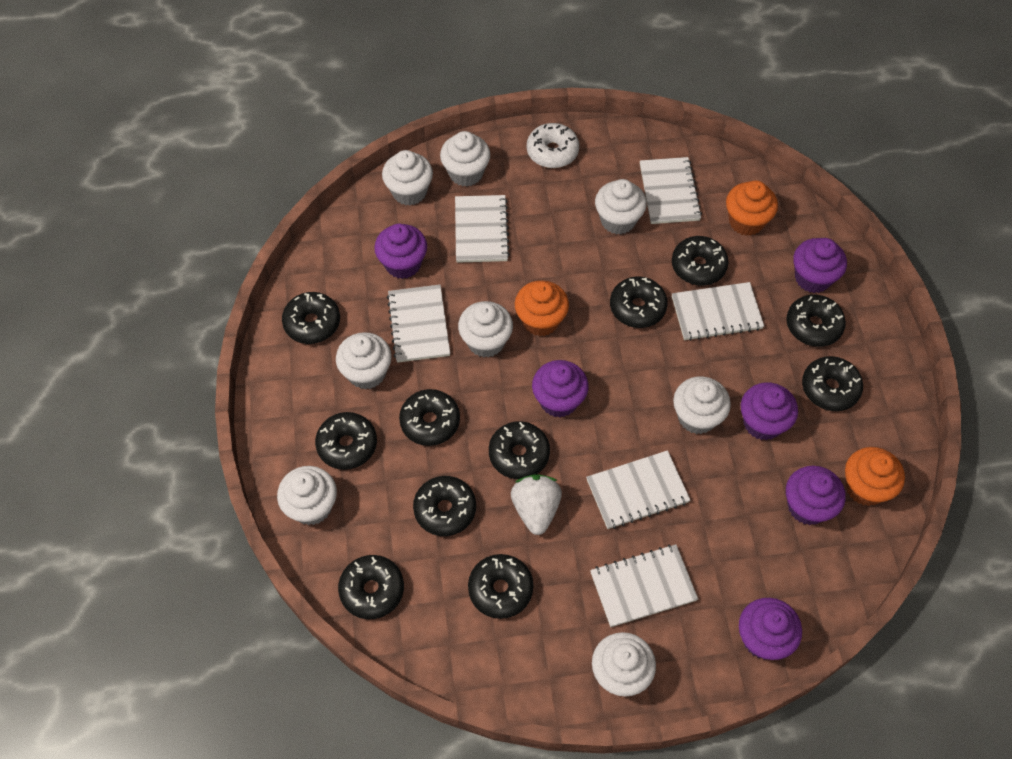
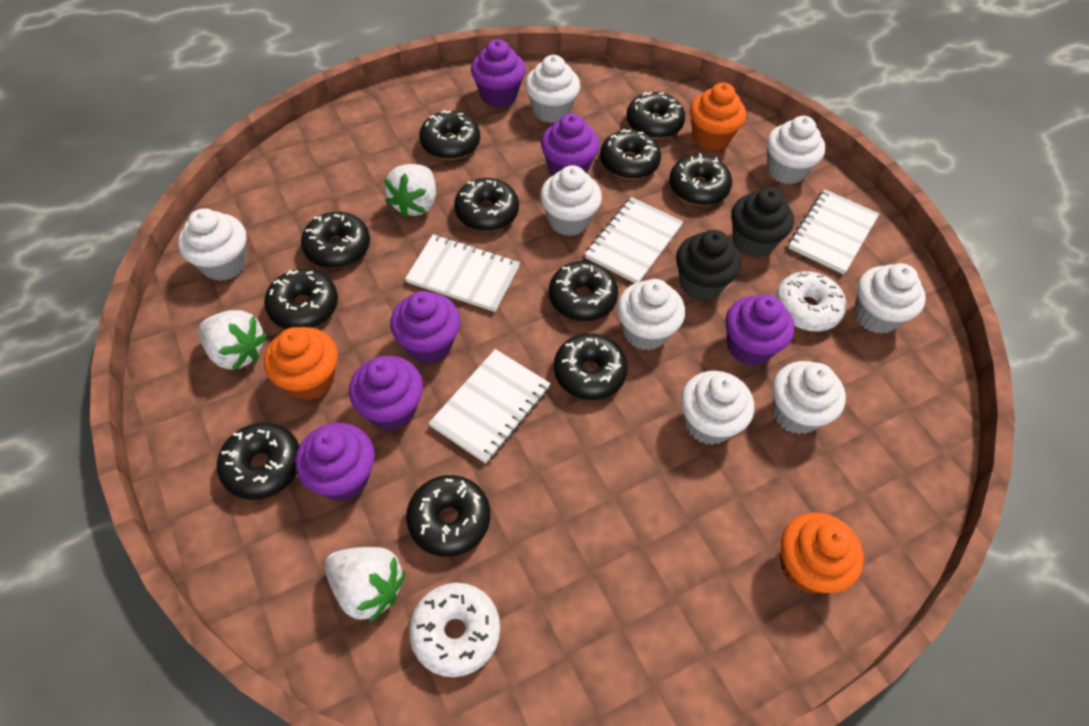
black cupcake: none = 0 -> [676,230,741,300] [731,188,794,258] = 2
white donut: [527,123,579,168] = 1 -> [409,583,500,677] [775,271,846,331] = 2
white notebook: [387,285,450,363] [455,195,510,263] [586,450,690,529] [590,544,698,627] [640,157,702,224] [672,282,764,341] = 6 -> [405,234,520,312] [429,349,551,464] [585,197,683,283] [788,189,879,274] = 4
white strawberry: [511,474,562,535] = 1 -> [198,310,267,371] [325,547,406,623] [384,164,436,218] = 3

